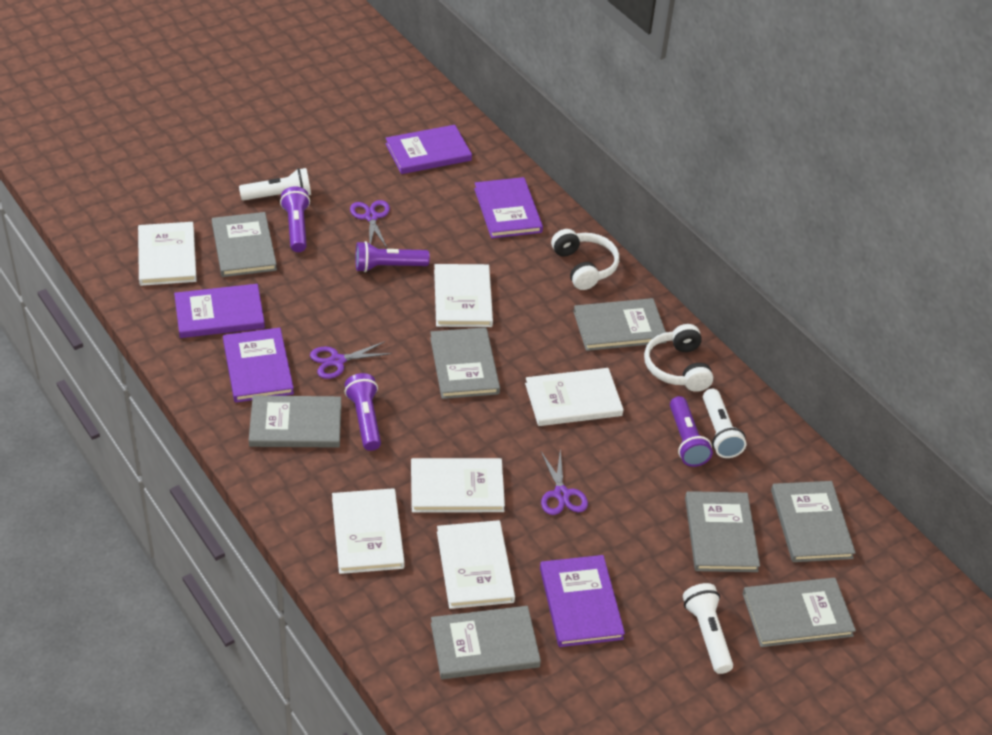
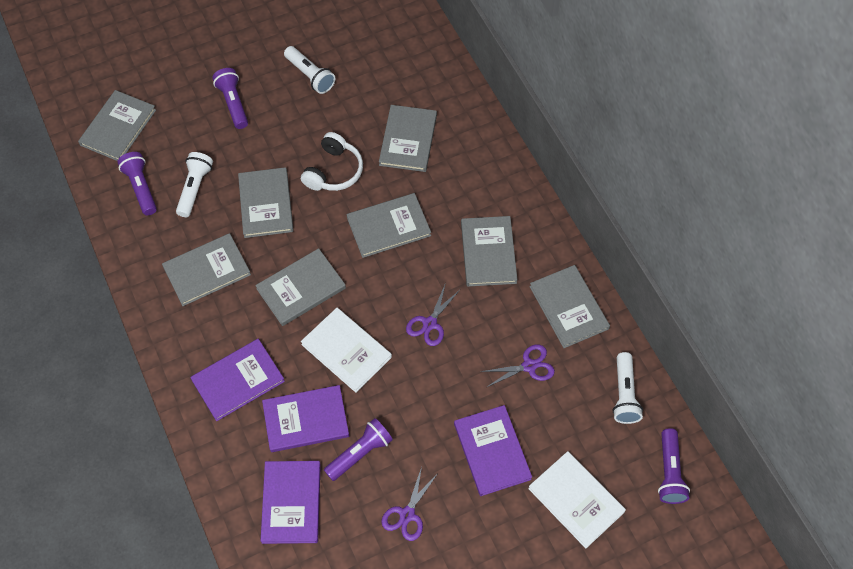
purple book: [174,284,265,338] [223,328,294,403] [385,125,472,174] [474,177,543,238] [540,555,625,647] = 5 -> [190,339,285,421] [261,461,321,544] [262,385,349,452] [454,405,532,496] = 4
white book: [138,222,197,286] [332,488,405,574] [411,458,505,513] [434,264,493,327] [437,520,515,609] [525,368,624,426] = 6 -> [301,308,392,393] [528,451,626,548] = 2
white headphones: [551,229,619,290] [644,324,713,392] = 2 -> [301,132,363,191] = 1

